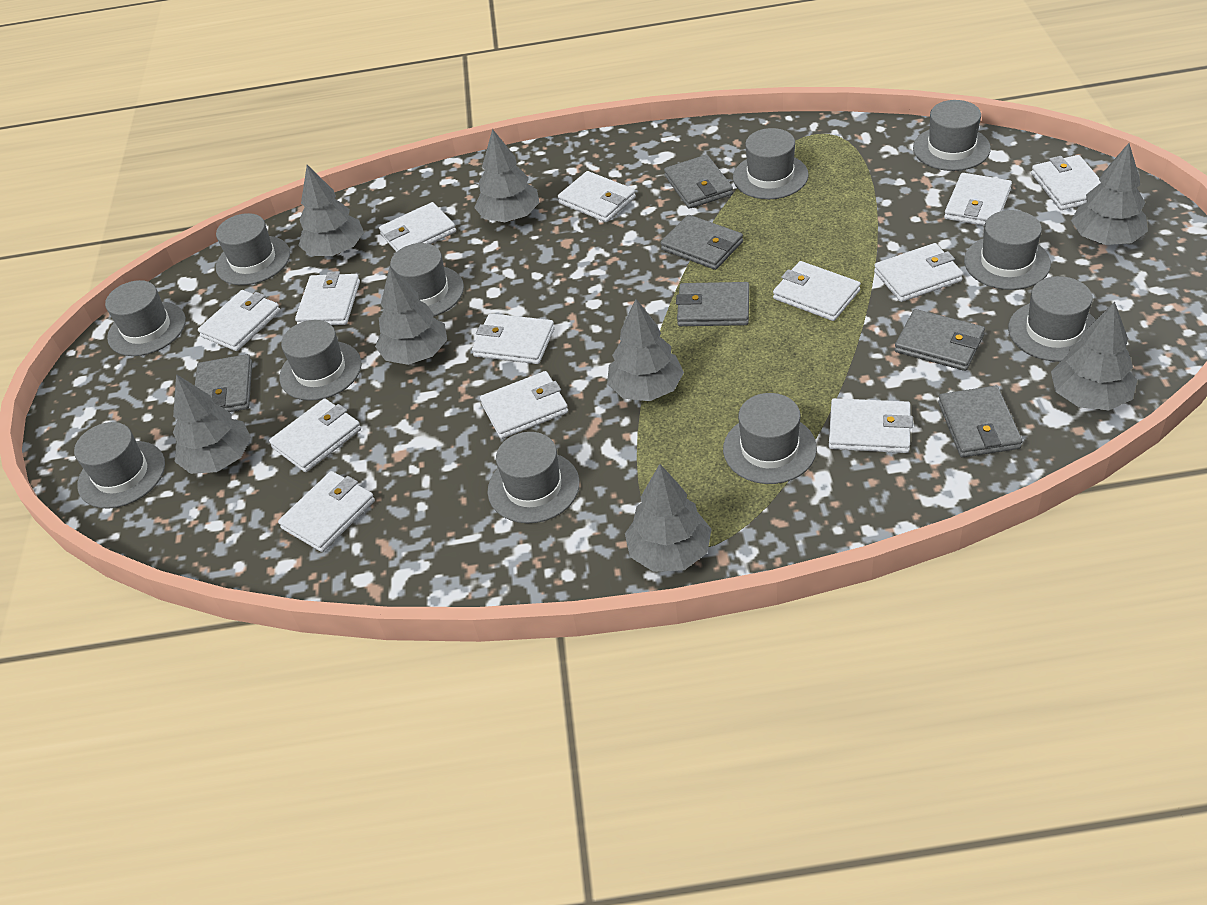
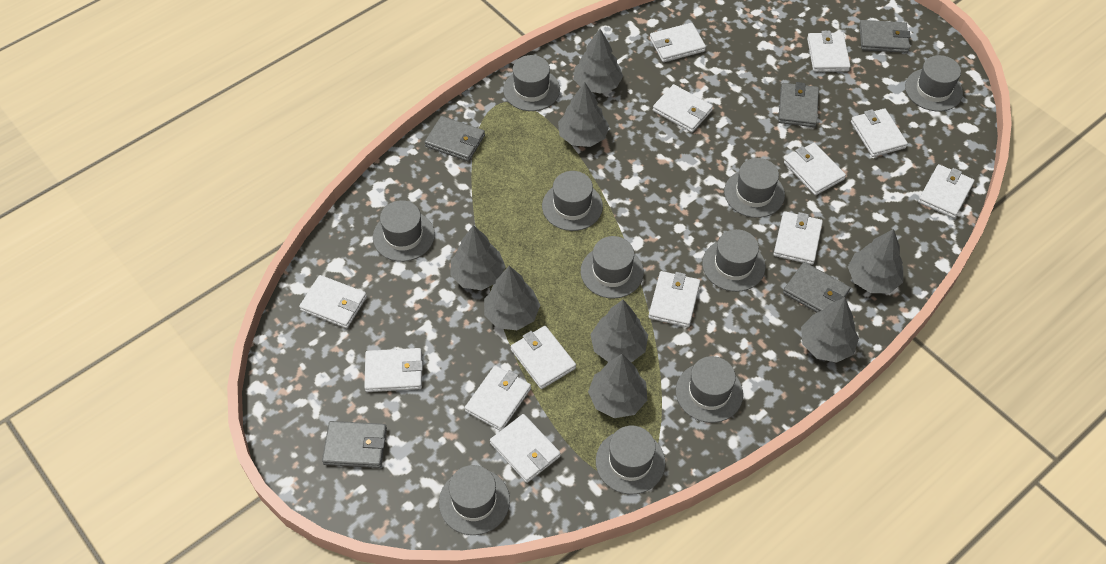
grey hat: [74,422,165,508] [105,280,186,356] [216,213,290,285] [279,320,361,401] [390,243,464,317] [488,432,580,523] [723,393,817,484] [733,128,809,199] [913,100,991,171] [964,210,1051,290] [1008,276,1095,362] = 11 -> [373,200,435,262] [439,465,510,535] [503,55,560,111] [542,171,603,231] [581,236,644,299] [596,426,665,494] [676,356,743,423] [702,229,765,292] [724,158,785,218] [905,55,963,111] = 10
grey wallet: [195,354,252,412] [661,215,743,270] [664,155,733,209] [676,282,749,326] [895,309,985,371] [938,386,1022,457] = 6 -> [322,421,387,468] [425,116,485,162] [778,82,819,127] [783,262,850,312] [859,20,910,53] = 5

